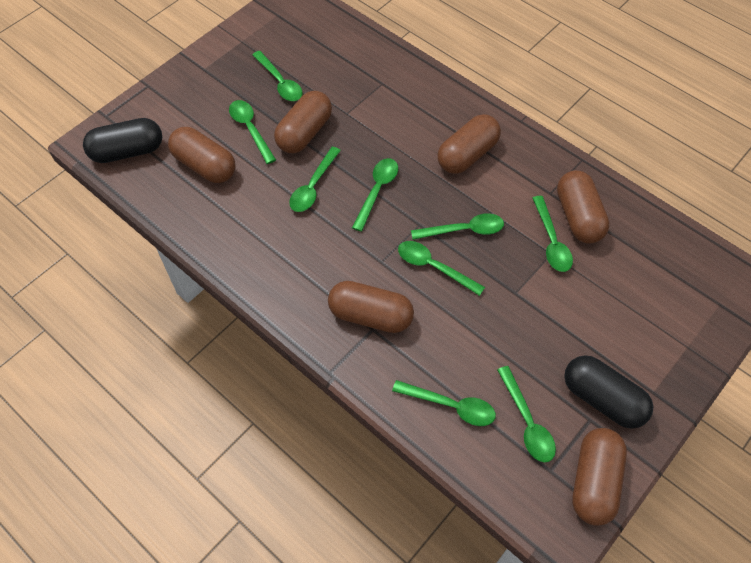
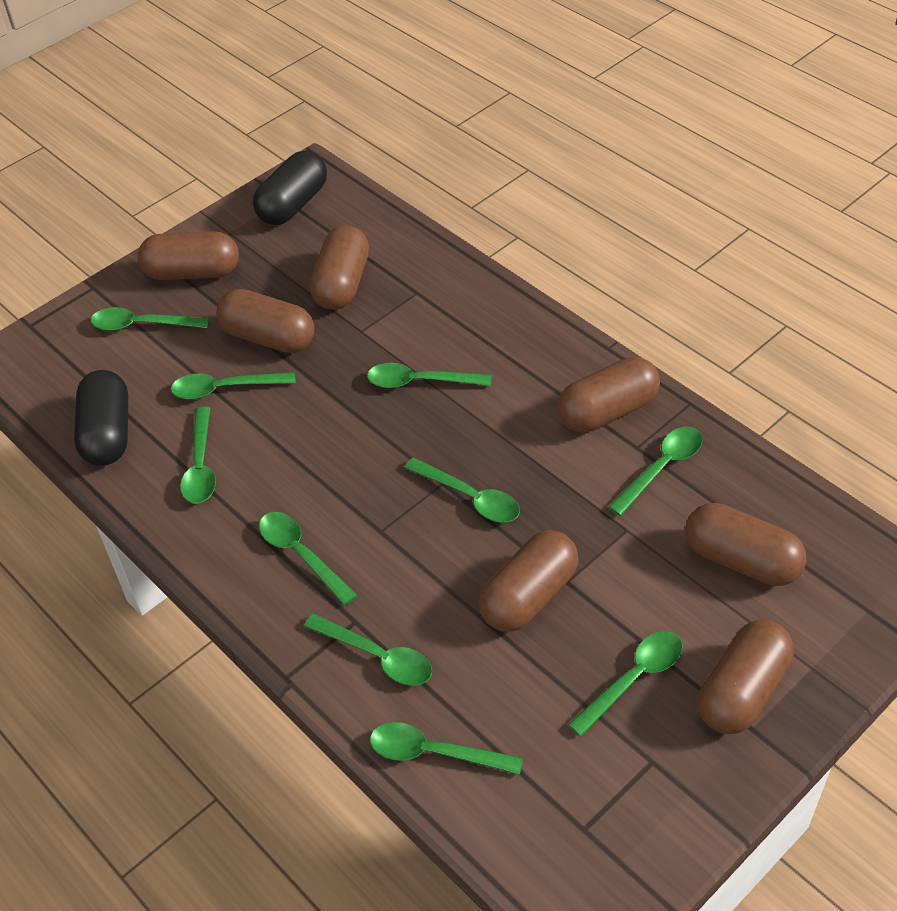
brown capsule: [168,127,236,183] [274,91,332,153] [328,281,414,333] [437,114,501,174] [557,170,610,244] [572,428,627,526] = 6 -> [138,231,239,280] [216,289,314,353] [310,225,369,310] [479,530,579,632] [557,357,660,432] [685,503,807,586] [698,620,794,734] = 7
green spoon: [229,100,276,164] [252,51,303,101] [289,147,341,212] [352,158,398,232] [392,380,496,426] [398,241,485,296] [411,213,504,240] [497,366,556,462] [533,196,573,272] = 9 -> [91,307,210,331] [171,372,296,399] [180,407,216,504] [259,512,358,605] [304,614,432,686] [367,363,492,388] [370,722,523,775] [404,458,520,522] [568,631,683,737] [608,427,703,516] = 10

